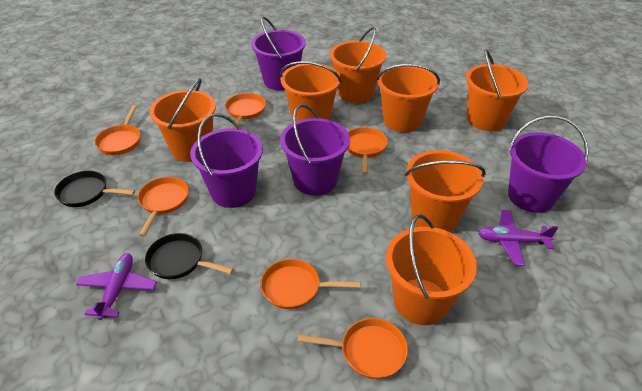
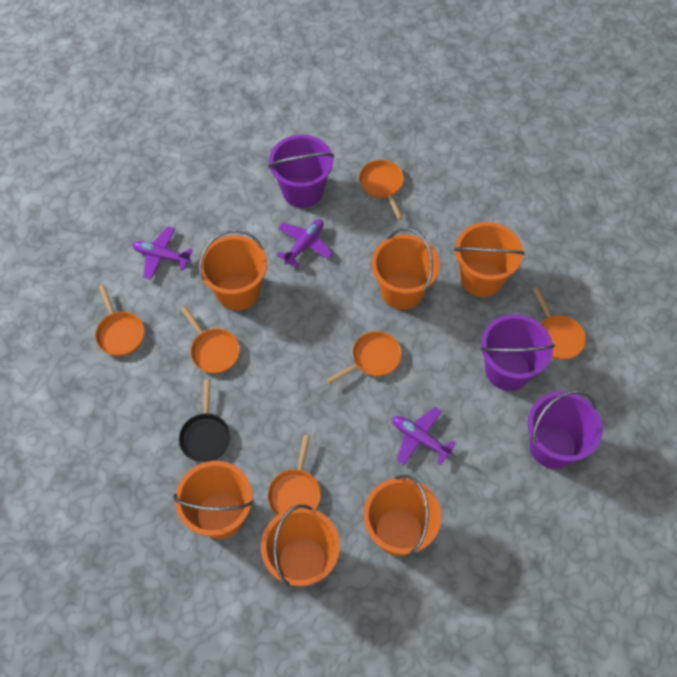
black pan: [54,171,135,207] [145,233,234,279] = 2 -> [179,380,231,462] = 1
orange bucket: [149,78,216,162] [280,61,342,121] [330,27,386,103] [376,64,440,132] [386,214,477,325] [405,150,486,232] [466,49,529,131] = 7 -> [173,461,254,539] [199,229,267,311] [261,505,340,586] [363,475,441,556] [371,228,440,310] [454,222,525,297] = 6
purple bucket: [190,113,263,208] [251,16,306,90] [280,104,350,196] [508,116,589,213] = 4 -> [268,135,334,208] [480,314,555,391] [527,390,603,469] = 3
purple plane: [76,253,157,320] [478,210,558,266] = 2 -> [132,226,193,280] [277,219,333,268] [393,407,456,465] = 3

